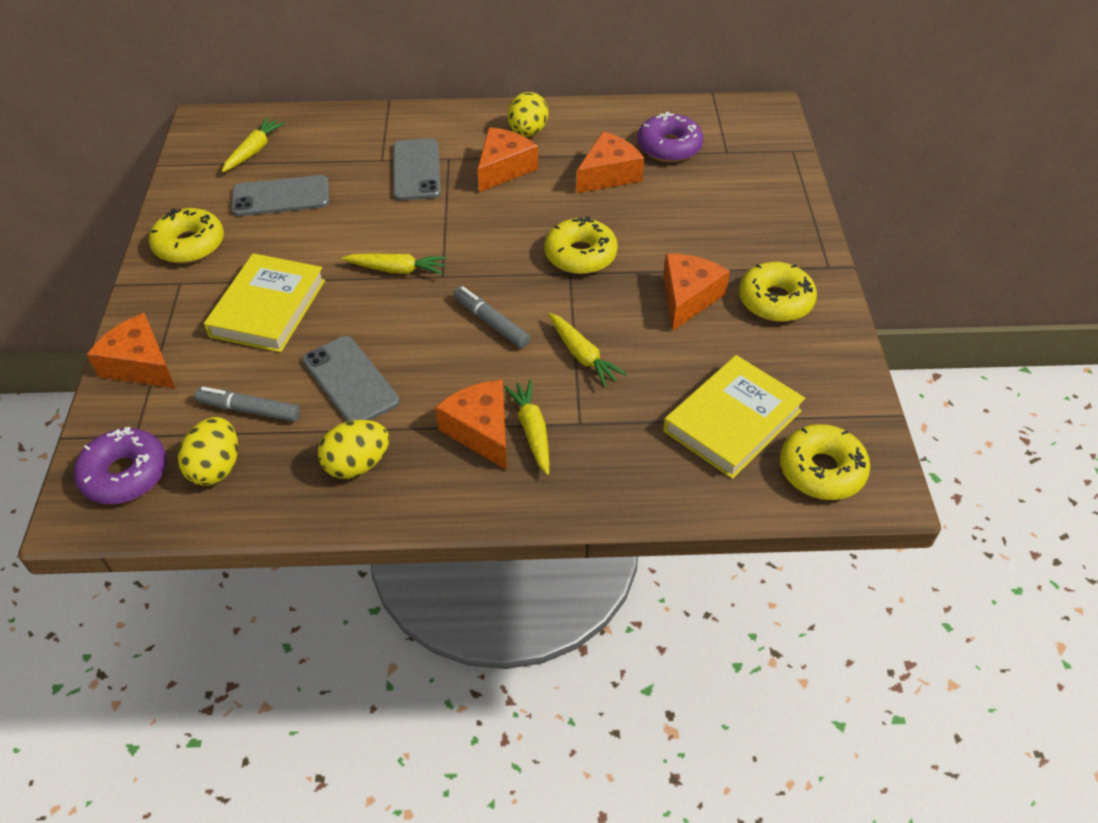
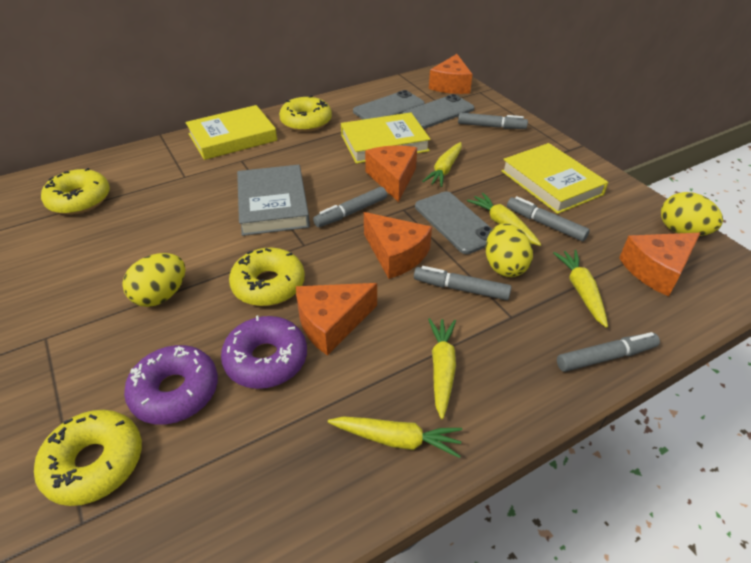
grey book: none = 0 -> [237,165,310,236] = 1
grey marker: [195,387,300,422] [454,286,530,348] = 2 -> [313,187,387,227] [414,266,511,300] [458,113,528,129] [507,196,590,241] [557,332,660,372] = 5
yellow book: [204,253,325,353] [663,355,805,479] = 2 -> [186,105,277,160] [341,112,431,164] [501,143,608,214] = 3
yellow carrot: [222,117,286,172] [342,253,447,275] [504,380,549,475] [548,313,627,387] = 4 -> [328,416,462,458] [422,142,462,187] [428,318,456,419] [467,193,542,246] [553,250,608,328] = 5

